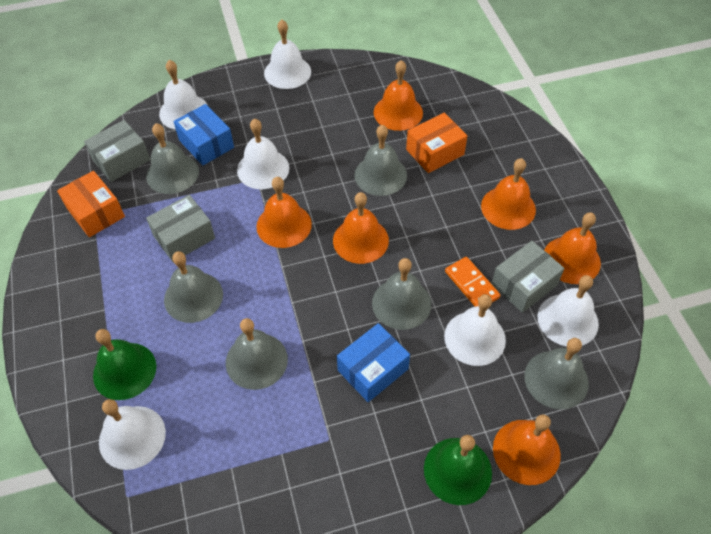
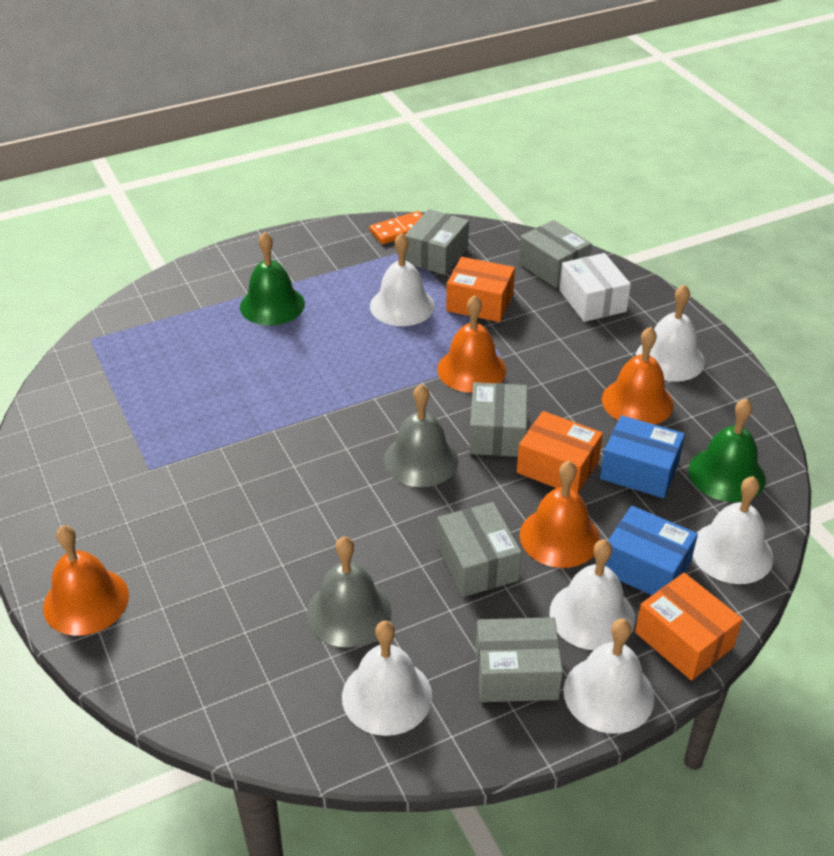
grey bell: [146,123,199,194] [164,251,223,323] [226,318,288,390] [355,125,407,196] [372,258,431,330] [524,338,589,409] = 6 -> [307,536,392,648] [384,384,459,487] = 2
grey box: [84,120,150,182] [146,195,215,262] [492,241,564,313] = 3 -> [405,209,469,275] [437,502,522,597] [469,382,527,457] [476,617,563,702] [519,220,592,288] = 5
orange bell: [256,177,312,248] [333,192,389,264] [374,60,423,131] [481,158,536,230] [493,414,561,485] [544,212,601,284] = 6 -> [43,525,129,636] [437,295,506,393] [520,461,600,568] [602,327,674,425] = 4
orange box: [57,171,125,237] [406,113,467,173] = 2 -> [446,257,515,322] [517,411,603,493] [635,573,743,680] = 3
white box: none = 0 -> [559,253,631,322] = 1

